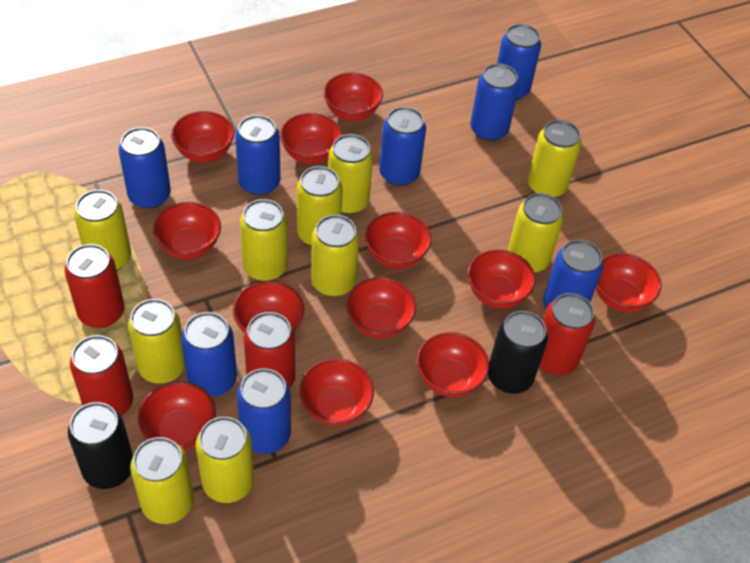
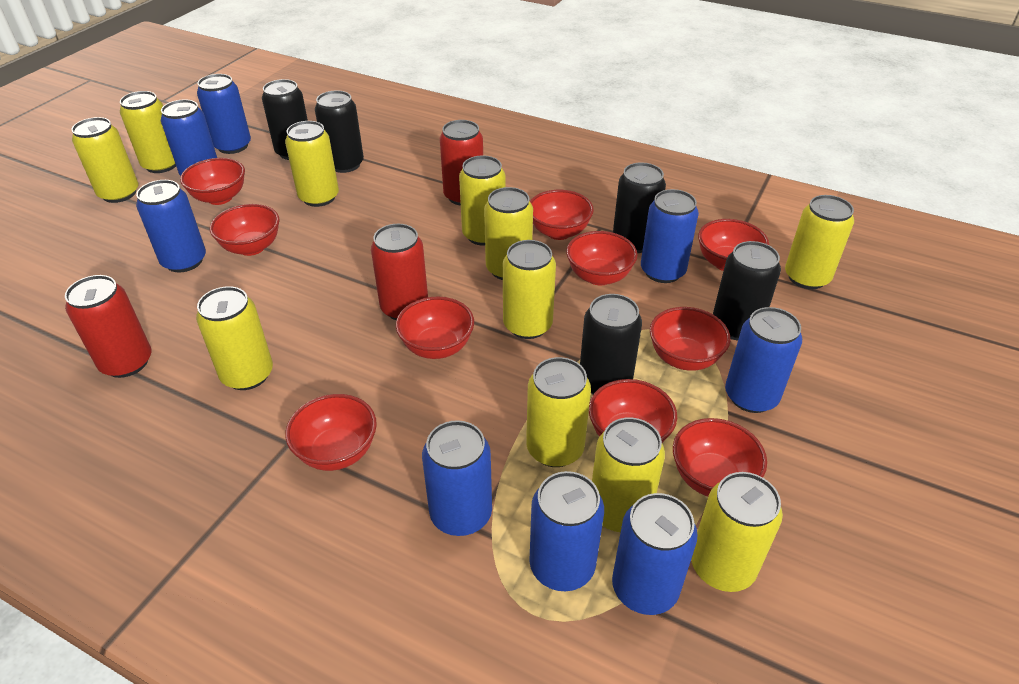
black can: [68,402,133,489] [488,311,548,394] = 2 -> [262,79,308,160] [315,90,364,173] [580,294,642,394] [613,162,666,253] [713,241,781,340] = 5
red bowl: [138,381,216,451] [153,202,221,259] [171,111,234,162] [233,281,305,332] [280,113,342,164] [299,359,374,426] [323,73,383,121] [346,277,416,339] [365,212,431,269] [417,332,489,397] [467,250,536,309] [596,253,661,312] = 12 -> [180,158,245,205] [210,204,280,256] [285,394,377,471] [396,297,474,359] [530,190,594,240] [566,231,638,285] [589,379,677,443] [650,307,731,371] [673,418,767,497] [698,219,769,271] = 10
red can: [64,244,125,328] [70,335,133,416] [244,312,295,388] [539,293,595,375] = 4 -> [65,275,151,378] [371,224,428,320] [440,120,483,205] = 3
yellow can: [74,190,131,271] [128,299,185,384] [130,437,194,524] [196,417,254,503] [240,199,288,281] [297,166,343,246] [311,215,359,297] [328,134,373,214] [507,193,563,273] [528,120,581,198] = 10 -> [71,117,139,203] [120,91,176,173] [196,286,273,390] [285,121,339,207] [459,155,506,246] [484,187,533,280] [503,240,556,339] [526,357,591,467] [592,417,665,532] [691,472,783,592] [785,195,854,289] = 11

